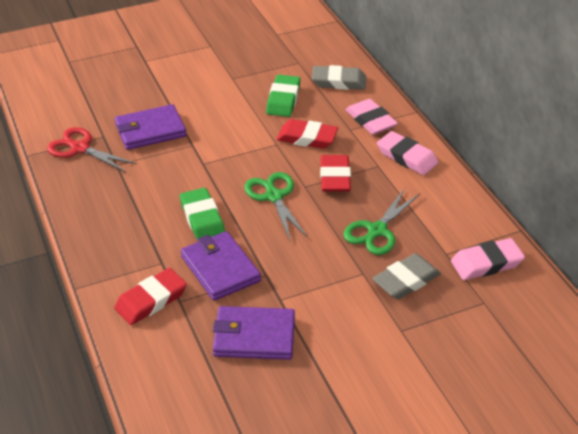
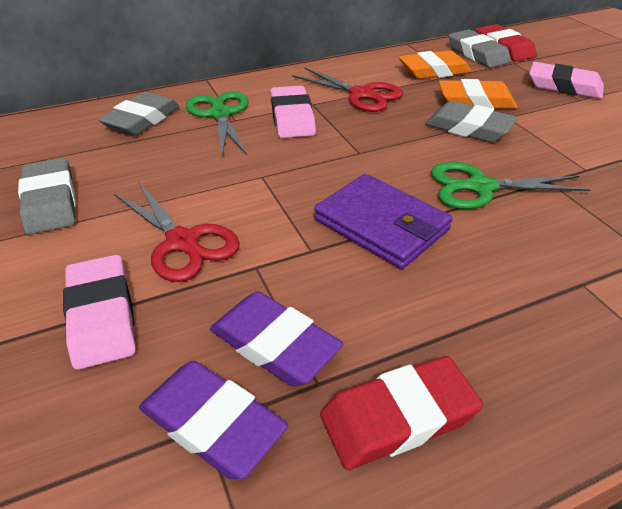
green eraser: [180,188,225,239] [266,75,301,117] = 2 -> none = 0
grey eraser: [312,65,366,90] [372,253,441,299] = 2 -> [18,158,76,235] [98,92,180,135] [425,101,518,142] [449,30,511,68] = 4
orange eraser: none = 0 -> [399,50,471,79] [439,79,518,109] = 2
purple eraser: none = 0 -> [139,361,288,479] [210,291,343,386] = 2
purple wallet: [115,104,187,150] [181,231,261,301] [213,306,295,360] = 3 -> [314,174,453,269] = 1
red eraser: [114,268,187,325] [277,119,338,149] [320,155,351,192] = 3 -> [320,356,483,470] [476,24,537,61] = 2
red scissors: [47,127,137,172] = 1 -> [114,182,240,282] [292,67,403,112] = 2

